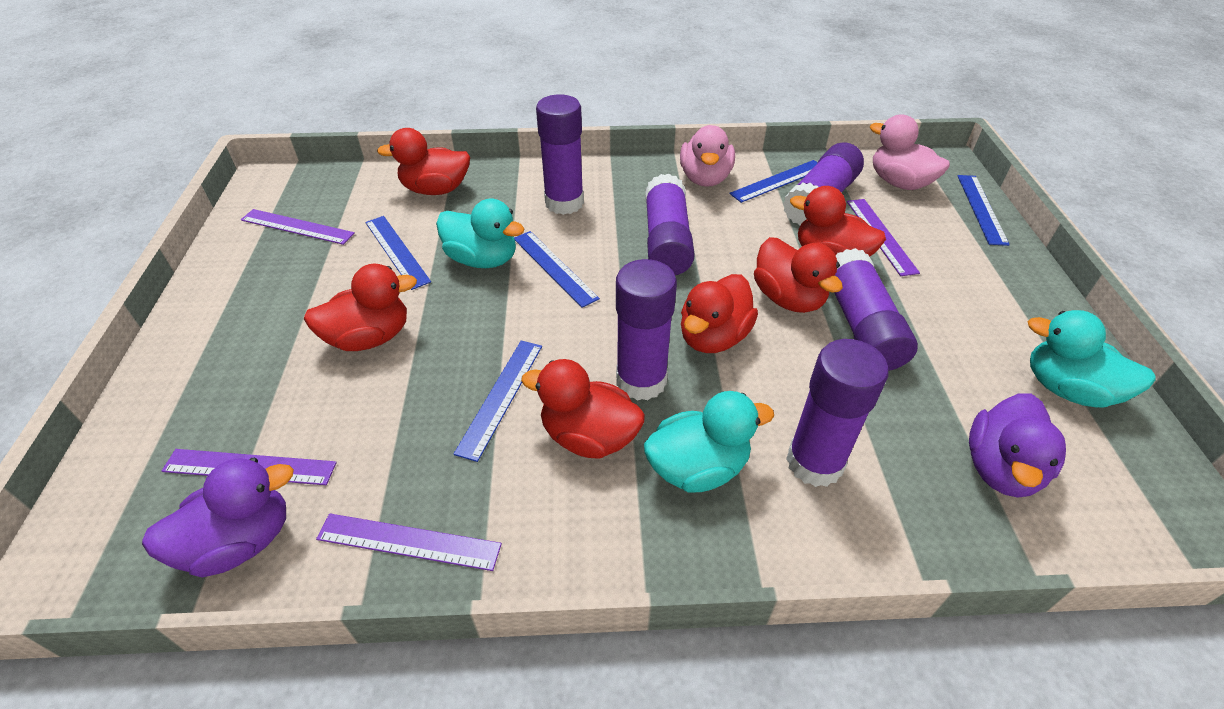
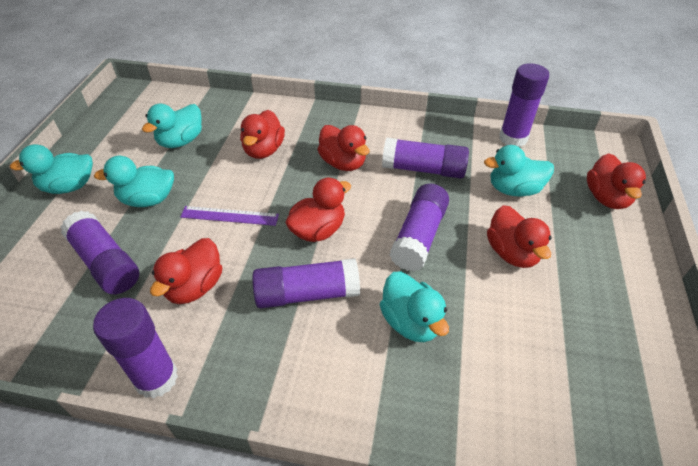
blue ruler: [365,216,431,290] [453,341,542,462] [514,231,600,308] [729,160,818,203] [958,175,1010,246] = 5 -> none = 0
pink duck: [680,125,735,187] [870,115,950,190] = 2 -> none = 0
purple duck: [142,458,294,577] [969,393,1066,498] = 2 -> none = 0
purple ruler: [162,449,337,485] [241,209,355,245] [316,513,502,571] [847,199,920,276] = 4 -> [180,206,279,226] = 1
turquoise duck: [436,199,524,268] [644,391,774,493] [1027,310,1156,408] = 3 -> [10,144,93,194] [94,156,174,207] [142,103,202,148] [380,272,449,342] [484,145,554,196] = 5

